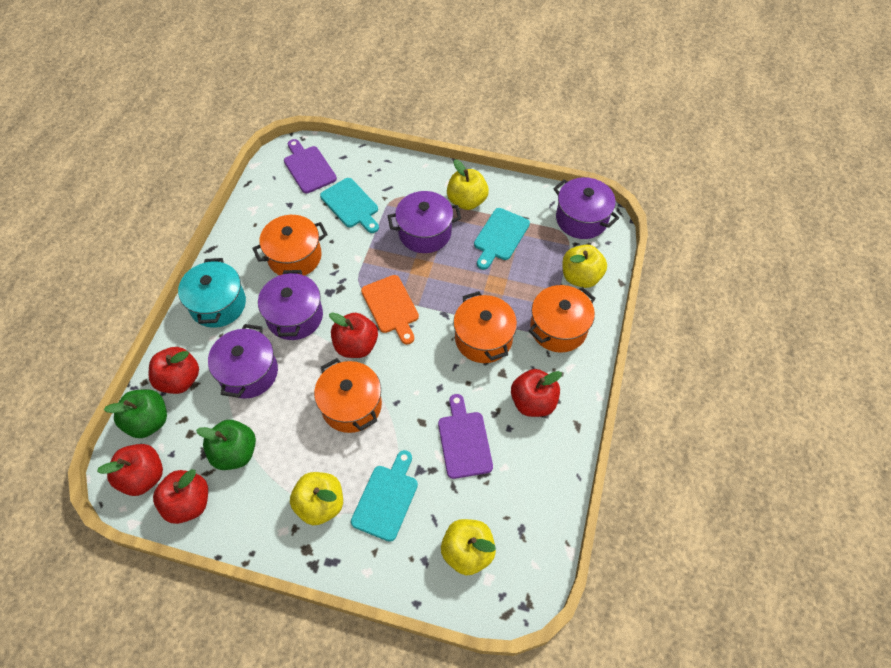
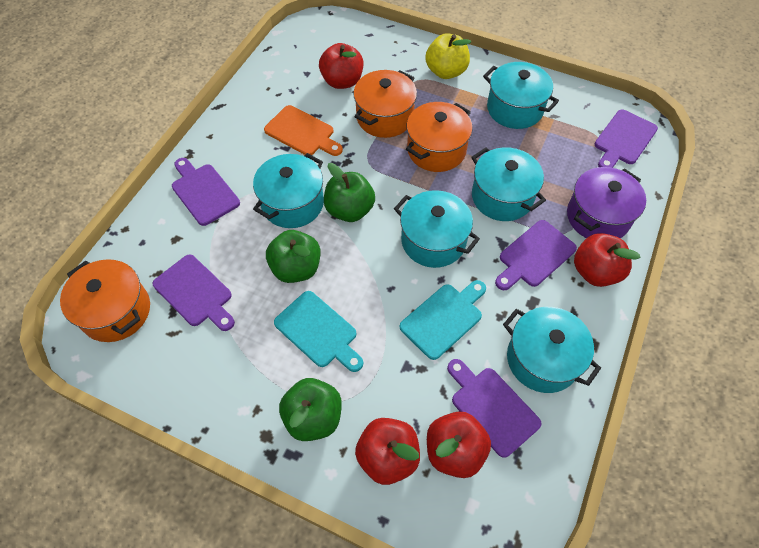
green apple: [104,389,167,438] [196,420,256,470] = 2 -> [266,230,320,283] [279,378,342,441] [324,163,375,222] = 3
orange pot: [252,215,328,276] [314,358,382,433] [453,291,517,363] [528,285,595,353] = 4 -> [60,259,150,342] [353,70,417,138] [406,102,473,172] = 3
purple cutting board: [284,139,337,194] [438,394,493,479] = 2 -> [153,254,235,331] [172,158,240,226] [447,359,542,458] [495,220,577,290] [595,110,658,168] = 5
purple pot: [208,324,278,399] [258,270,323,340] [388,191,461,253] [553,177,619,239] = 4 -> [567,167,646,238] = 1
red apple: [97,444,163,496] [149,347,199,394] [153,469,208,524] [329,312,378,358] [511,369,562,417] = 5 -> [319,43,364,89] [355,418,420,485] [427,411,491,478] [574,233,641,287] = 4
turquoise cutting board: [320,178,379,233] [351,450,418,542] [474,208,530,270] = 3 -> [274,291,363,372] [400,280,486,360] = 2
turquoise pot: [178,258,246,328] = 1 -> [253,153,324,228] [394,190,480,268] [471,147,546,221] [483,62,559,129] [503,307,601,393] = 5
yellow apple: [290,472,343,525] [441,519,496,576] [447,159,489,210] [562,245,607,288] = 4 -> [425,33,471,79] = 1

